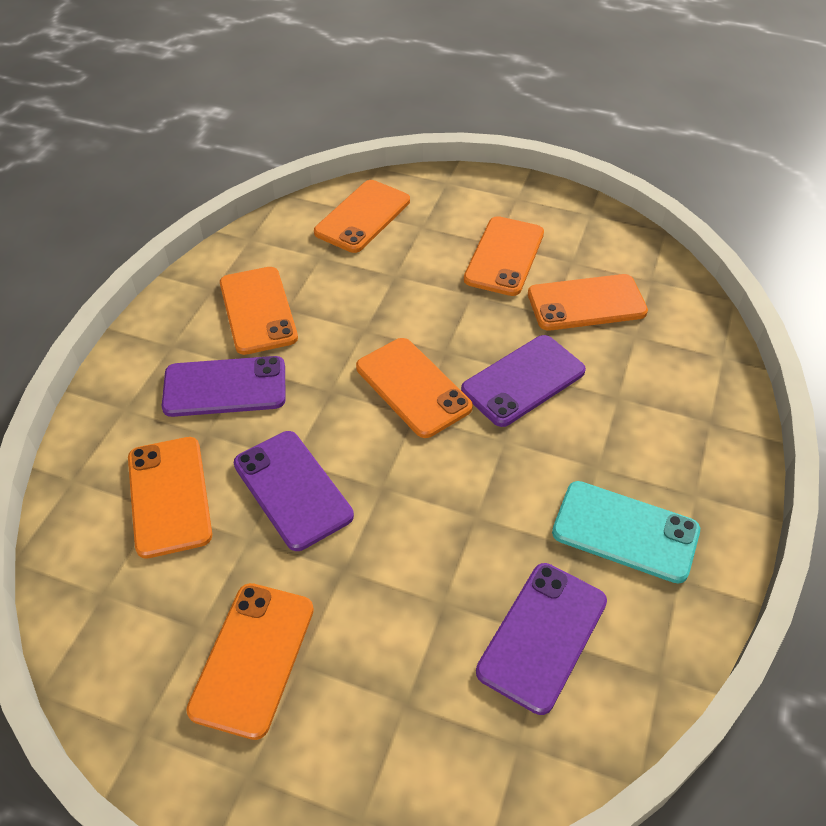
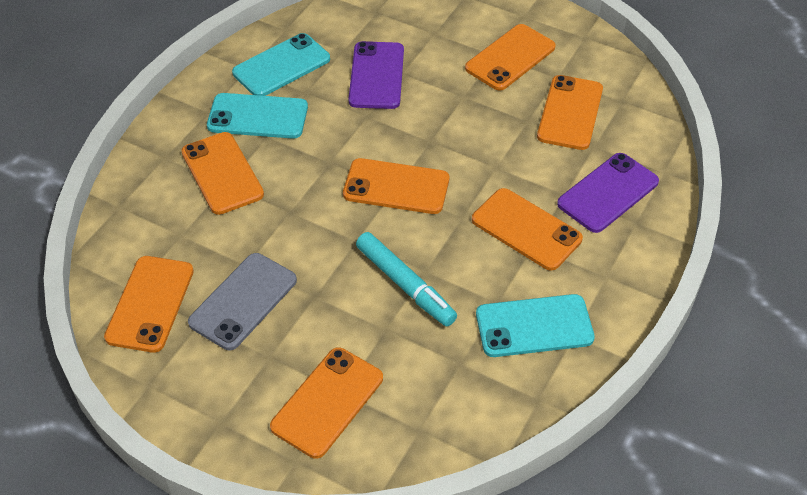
grey phone: none = 0 -> [188,253,297,350] = 1
purple phone: [162,356,286,417] [234,431,354,551] [461,335,586,427] [476,563,607,715] = 4 -> [349,41,404,109] [557,153,659,233] = 2
turquoise marker: none = 0 -> [356,232,457,326] = 1
turquoise phone: [552,481,700,583] = 1 -> [207,93,308,139] [232,33,330,96] [476,294,595,357] = 3

